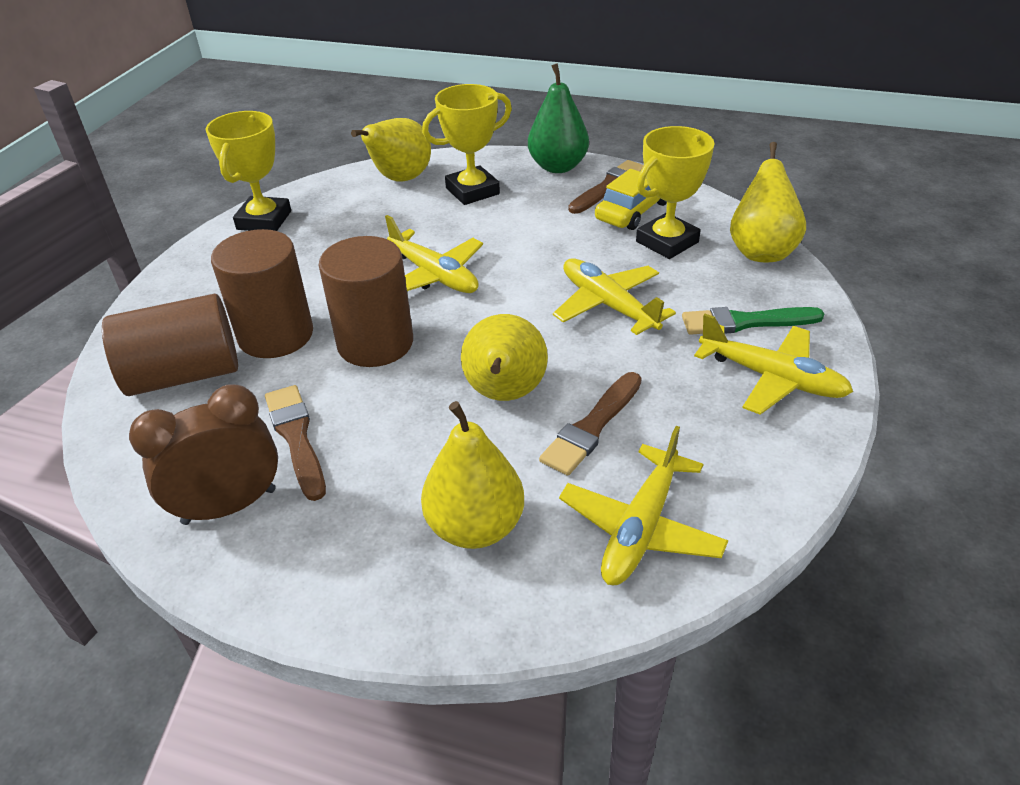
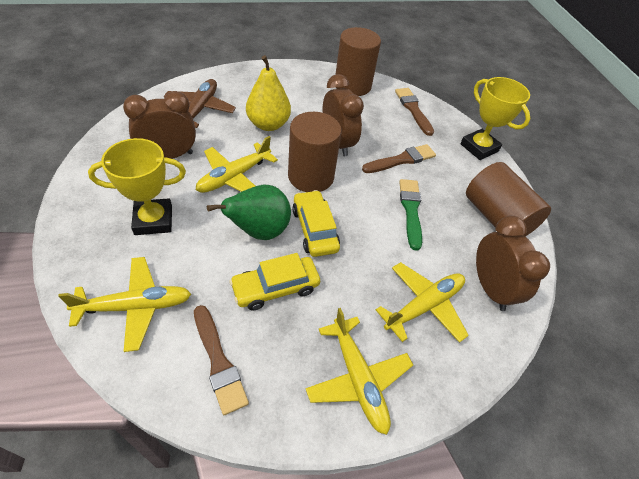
brown clock: [129,384,278,525] = 1 -> [123,91,196,159] [323,74,364,156] [476,216,550,311] = 3
brown plane: none = 0 -> [164,79,236,128] = 1
yellow car: [595,169,667,230] = 1 -> [229,253,320,311] [292,190,340,257] = 2
yellow pear: [351,118,431,182] [421,401,524,549] [461,314,548,401] [730,142,806,262] = 4 -> [246,55,291,131] = 1
yellow trophy: [205,111,291,231] [422,84,512,205] [636,126,715,259] = 3 -> [88,138,186,235] [460,77,530,160] = 2

